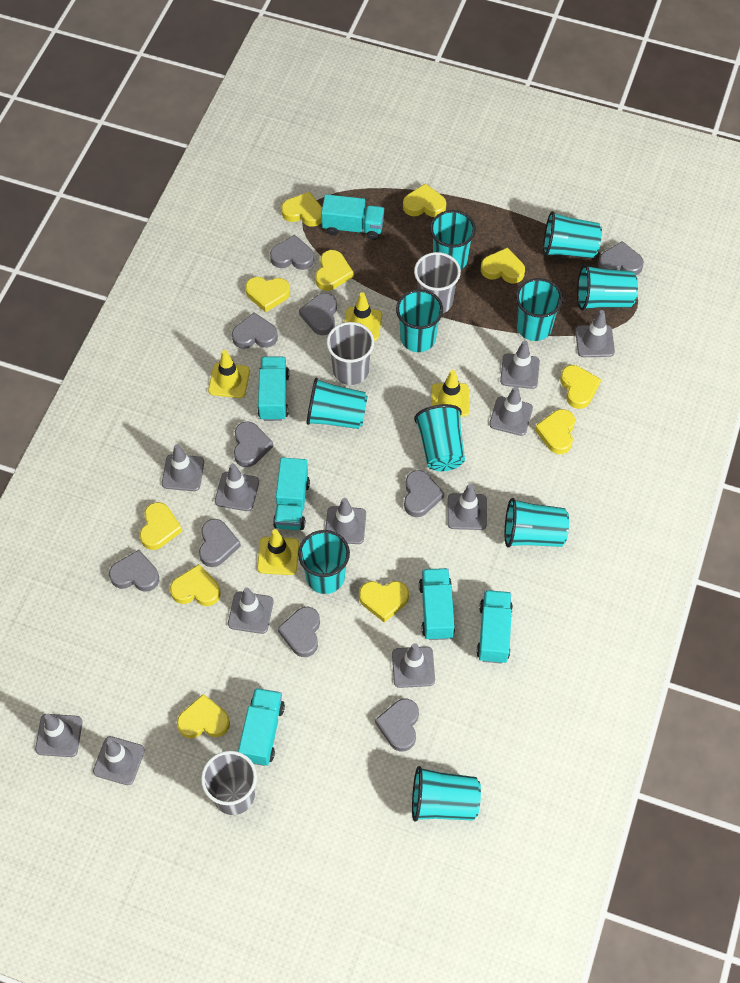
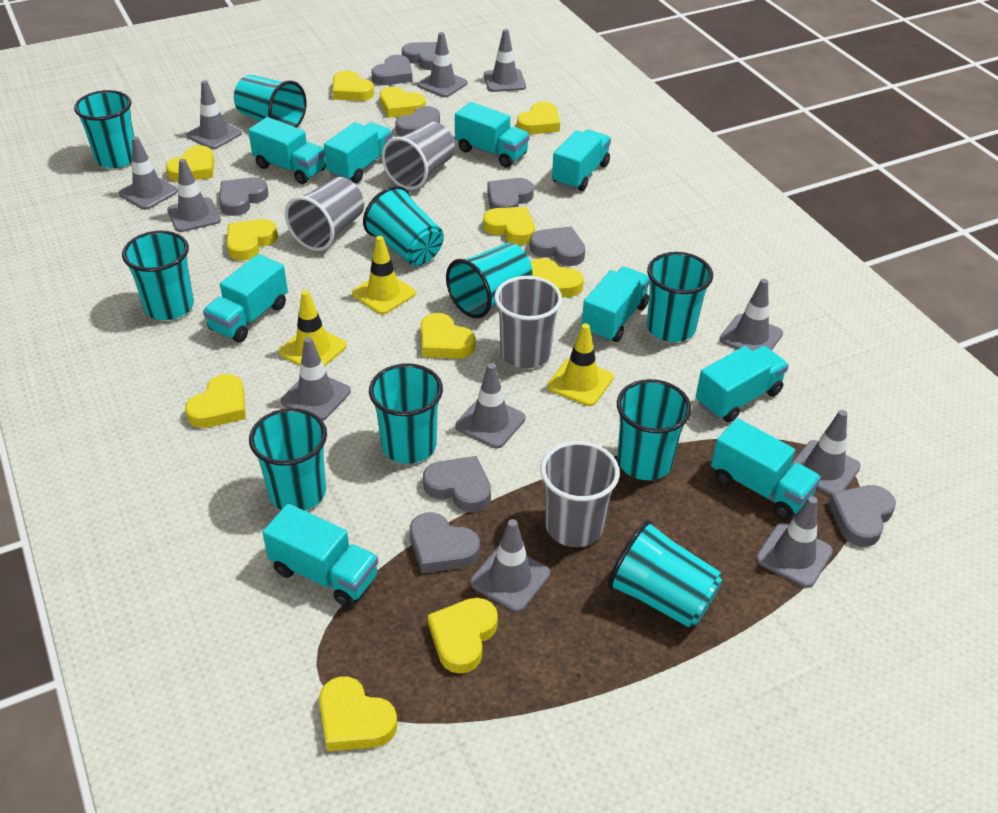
grey cup: [201,751,257,815] [326,322,374,385] [414,252,461,313] = 3 -> [285,177,364,251] [382,122,455,190] [494,276,562,368] [541,441,620,547] = 4
grey heart: [109,550,159,592] [199,519,241,567] [232,313,278,349] [234,421,273,467] [270,235,314,270] [278,606,320,657] [299,293,337,335] [375,698,419,752] [404,470,444,517] [598,241,644,275] = 10 -> [219,177,269,216] [371,55,413,85] [395,106,440,137] [402,42,437,70] [410,512,480,573] [423,456,491,512] [487,178,534,209] [530,226,585,266] [828,485,896,547] = 9
turquoise truck: [238,688,285,766] [258,356,289,421] [273,458,310,530] [321,194,384,240] [419,568,455,640] [476,590,513,664] = 6 -> [203,254,288,343] [248,117,326,184] [262,504,378,607] [324,122,393,183] [455,102,530,168] [552,130,611,191] [581,267,650,342] [696,346,789,423] [711,418,821,520] = 9
yellow traffic cone: [208,350,250,398] [257,529,299,575] [344,292,382,341] [431,370,470,417] = 4 -> [279,290,347,367] [352,236,416,314] [547,323,614,406] = 3

